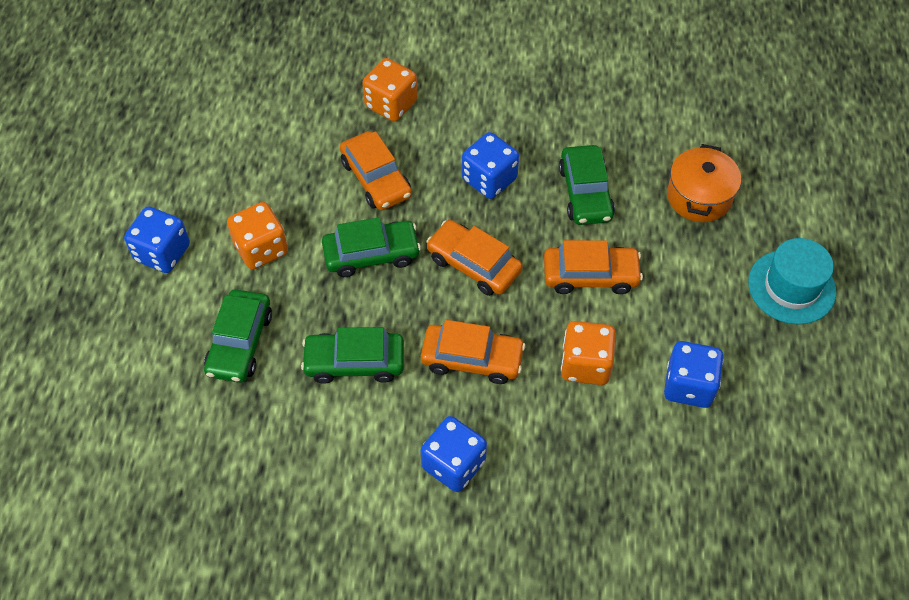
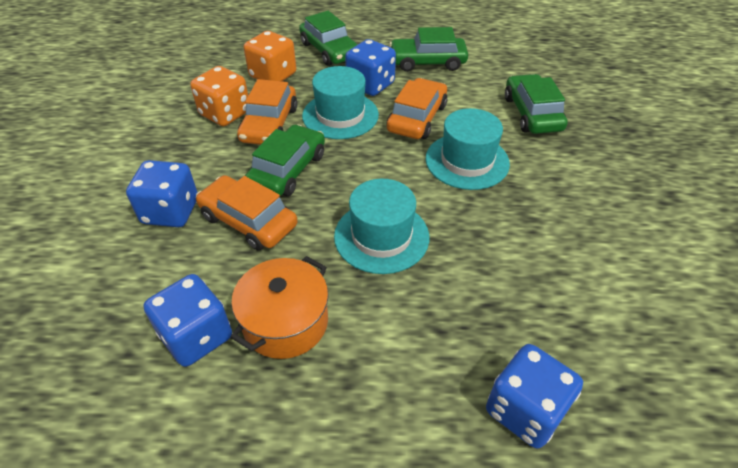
orange car: [340,131,412,210] [421,320,526,384] [426,220,523,296] [544,240,643,294] = 4 -> [196,175,298,251] [237,79,297,145] [387,78,447,139] = 3
orange dice: [227,202,288,270] [362,58,418,122] [561,321,616,385] = 3 -> [190,66,248,126] [244,31,296,81] = 2
turquoise hat: [748,238,836,325] = 1 -> [302,66,379,139] [334,179,429,274] [425,108,510,190] = 3

